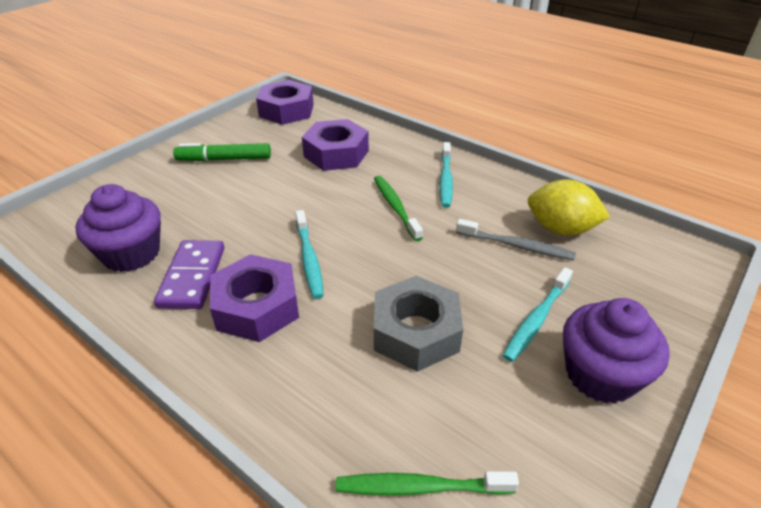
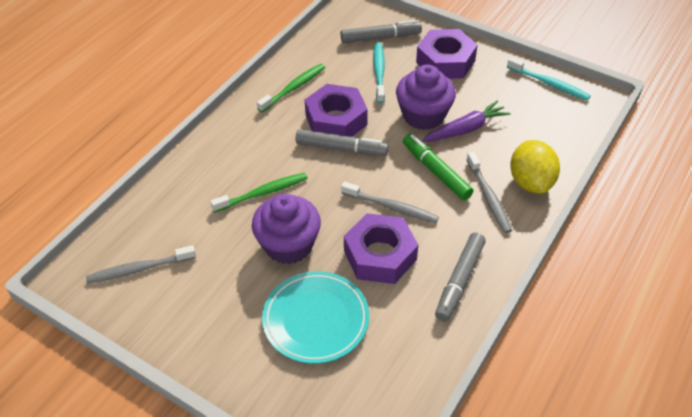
grey marker: none = 0 -> [295,129,388,156] [341,20,422,43] [435,233,486,322] = 3
grey nut: [374,276,463,372] = 1 -> none = 0
grey toothbrush: [456,219,576,260] = 1 -> [86,245,196,283] [341,181,439,223] [466,152,512,233] = 3
purple carrot: none = 0 -> [422,100,511,142] = 1
purple domino: [154,240,224,309] = 1 -> none = 0
turquoise plate: none = 0 -> [262,271,369,364] = 1
turquoise toothbrush: [295,210,324,299] [439,142,453,208] [502,267,573,362] = 3 -> [373,43,385,103] [507,57,591,101] = 2

